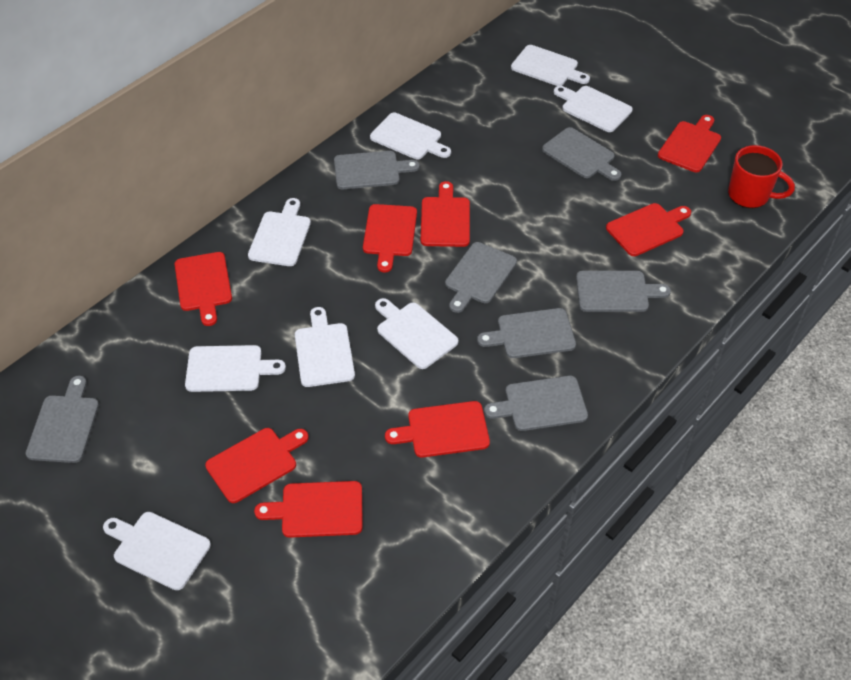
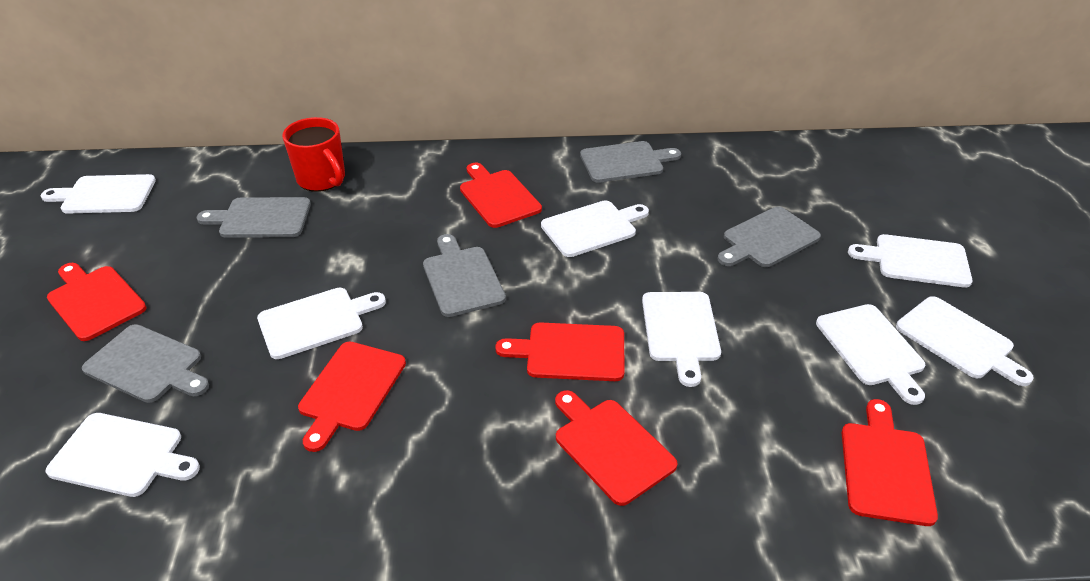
grey cutting board: [26,376,99,463] [334,151,420,189] [445,242,517,313] [477,308,576,358] [484,376,588,431] [542,127,622,181] [576,271,671,312] = 7 -> [82,324,209,403] [197,197,311,238] [423,234,506,317] [580,141,681,183] [717,207,821,267] = 5
red cutting board: [175,252,232,326] [205,428,309,503] [254,481,363,538] [363,204,417,273] [385,401,490,457] [421,181,470,247] [606,203,691,256] [658,115,721,172] = 8 -> [47,263,147,341] [298,341,406,452] [460,163,542,228] [495,322,625,381] [555,390,678,506] [842,399,938,526] = 6

